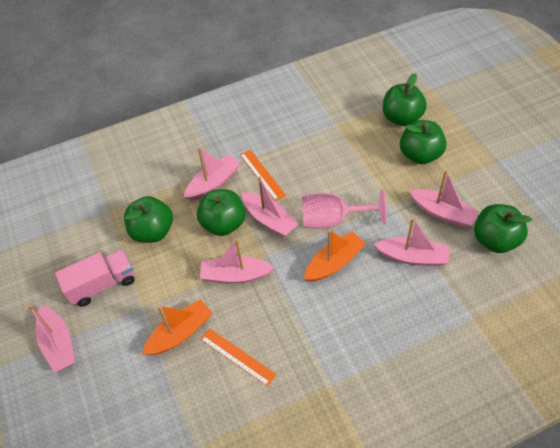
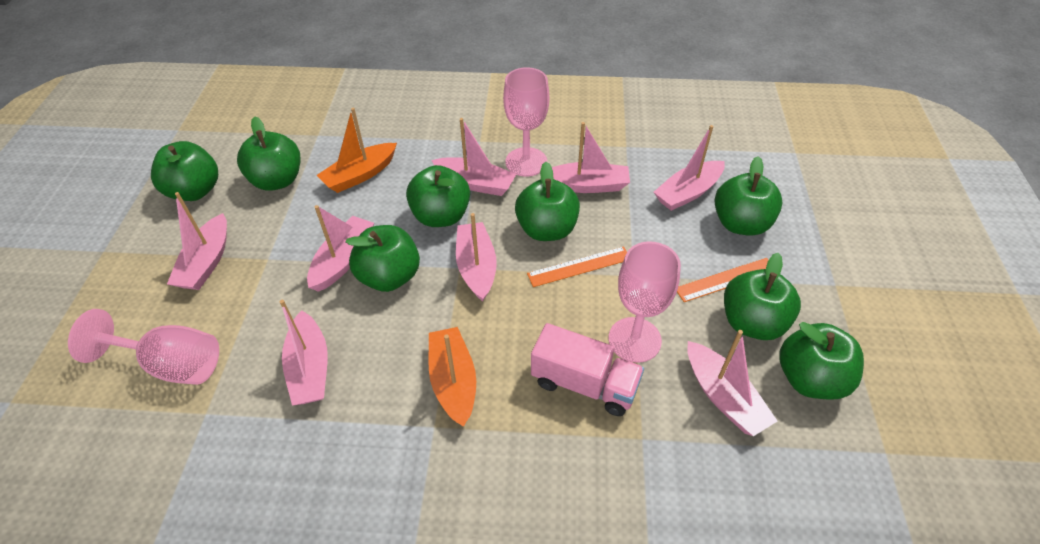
green apple: [124,196,173,243] [197,189,245,236] [383,73,427,126] [400,120,447,164] [474,204,532,253] = 5 -> [151,141,218,201] [237,116,301,191] [345,225,420,292] [406,165,470,227] [515,162,580,241] [715,156,783,236] [724,253,801,340] [779,322,864,400] = 8
pink boat: [28,305,75,373] [184,147,240,201] [200,238,275,283] [242,176,299,237] [374,218,450,266] [409,170,479,227] = 6 -> [167,192,227,290] [280,300,328,406] [307,205,374,292] [431,118,516,196] [456,213,497,302] [552,122,630,193] [654,125,725,211] [687,330,777,436] = 8
pink goblet: [302,189,387,228] = 1 -> [68,309,219,385] [503,67,549,177] [609,241,681,363] = 3

